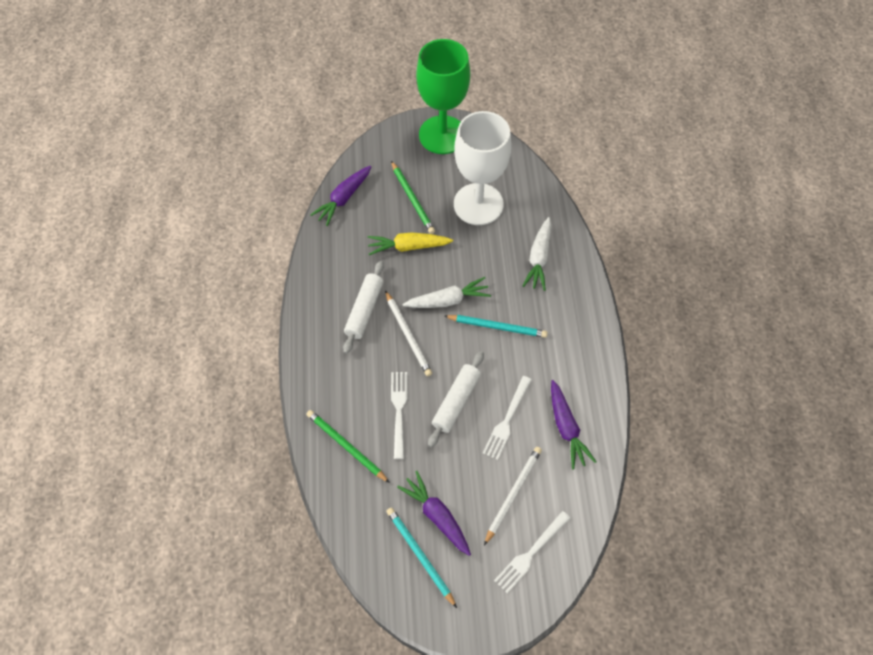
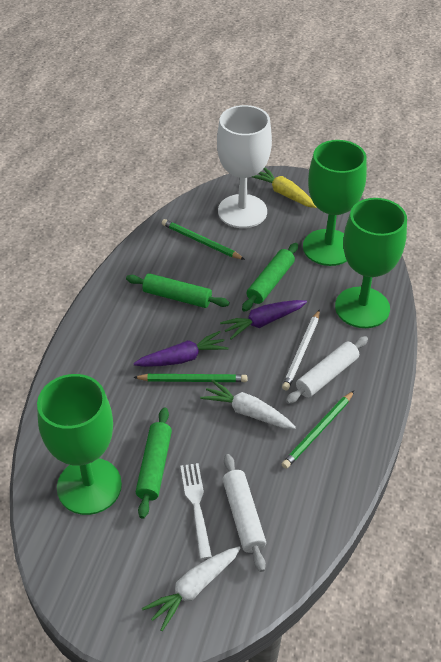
green goblet: [416,39,470,154] = 1 -> [37,374,122,515] [303,140,367,266] [335,198,407,328] = 3
green pencil: [306,410,390,483] [391,161,435,234] = 2 -> [133,374,247,382] [162,219,245,260] [282,391,354,469] = 3
green rolling pin: none = 0 -> [126,273,230,308] [136,408,172,519] [242,243,298,312] = 3
purple carrot: [310,166,371,226] [397,471,471,556] [551,380,596,470] = 3 -> [133,331,228,367] [220,300,307,339] = 2
turquoise pencil: [386,507,457,608] [444,315,548,338] = 2 -> none = 0
white fork: [391,372,407,459] [483,376,532,460] [494,511,570,593] = 3 -> [180,463,212,559] = 1
white pencil: [385,290,432,376] [484,447,542,545] = 2 -> [282,309,320,391] = 1

